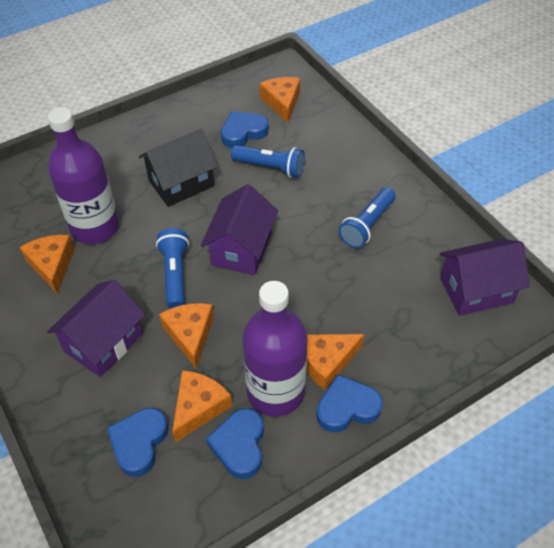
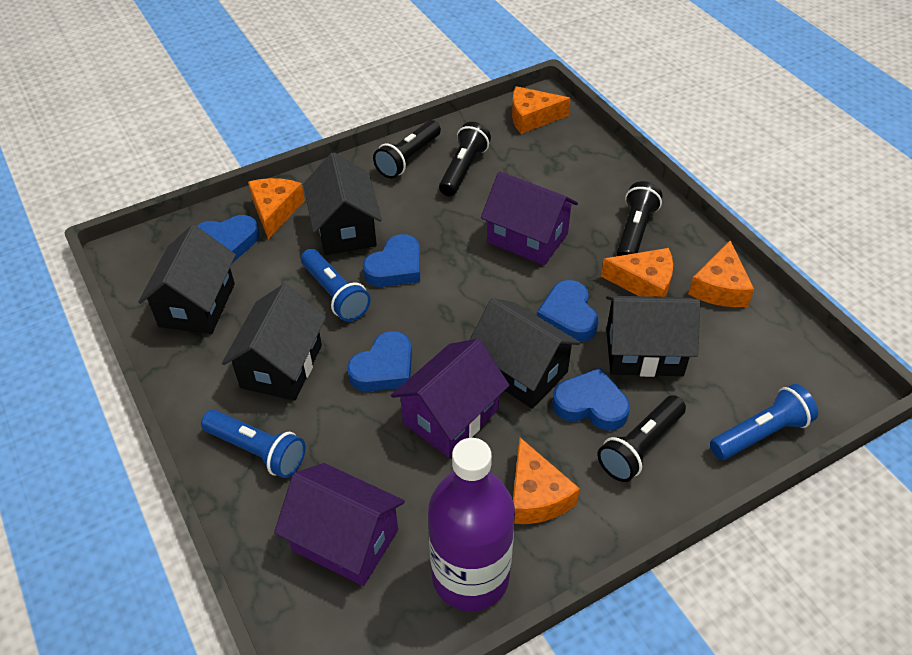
black flashlight: none = 0 -> [373,120,441,178] [439,122,491,196] [597,395,686,482] [616,181,662,256] = 4
black house: [138,129,218,207] = 1 -> [138,225,236,334] [222,284,326,401] [303,153,382,255] [470,298,580,409] [606,296,700,377] = 5
blue heart: [107,408,169,477] [206,408,264,479] [221,111,269,148] [316,374,383,433] = 4 -> [197,215,259,262] [347,331,412,391] [363,234,420,287] [537,280,599,342] [552,368,630,431] = 5
purple bottle: [48,107,119,244] [242,281,307,417] = 2 -> [428,438,515,611] = 1

